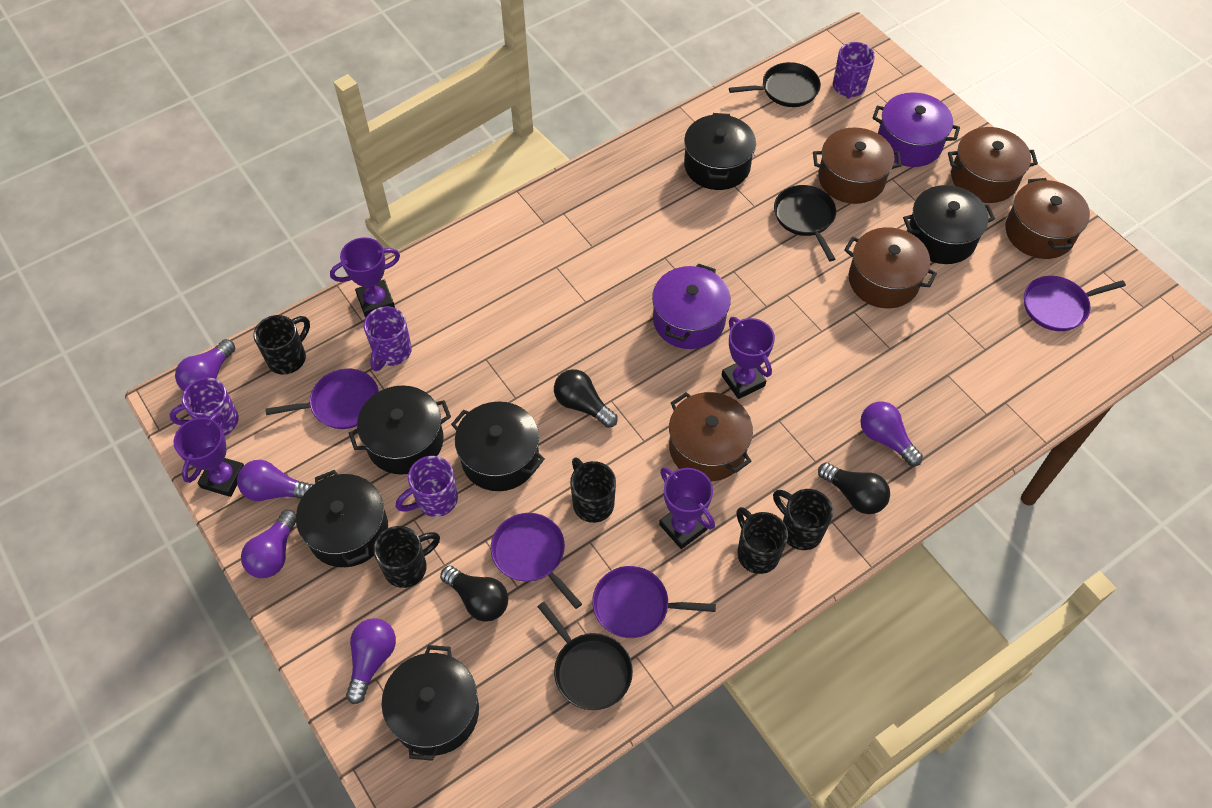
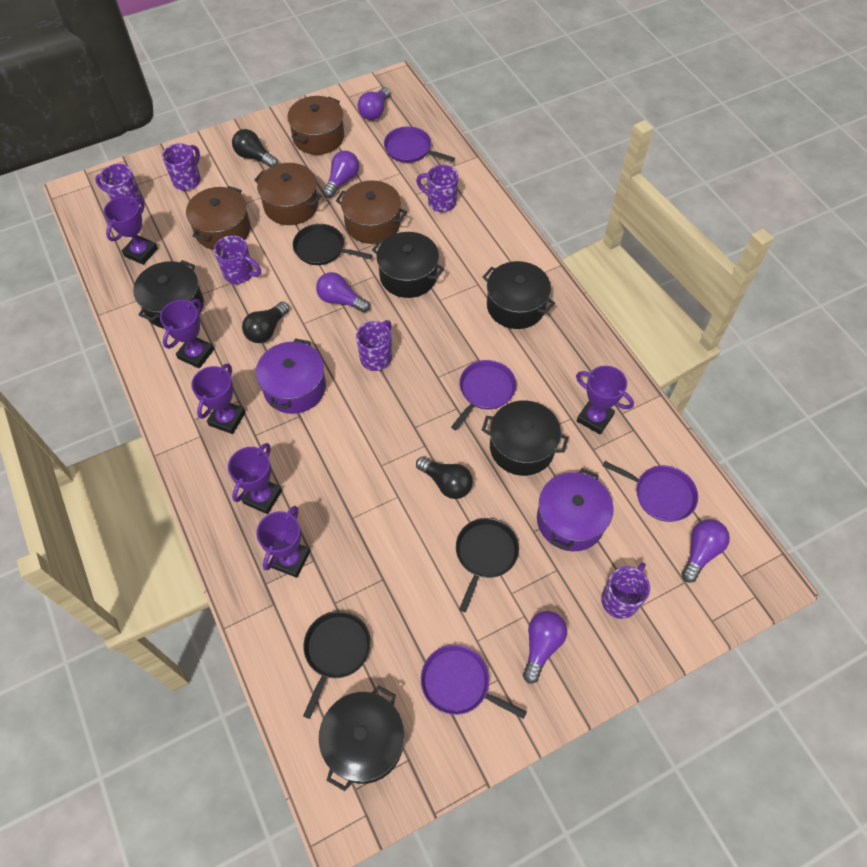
black mug: [254,315,310,375] [373,526,440,588] [570,457,616,523] [737,507,788,574] [773,489,833,550] = 5 -> none = 0
black pot: [296,470,388,567] [349,385,451,475] [382,645,479,761] [451,402,545,491] [684,113,756,190] [903,185,995,264] = 6 -> [133,260,204,329] [319,685,404,791] [372,232,444,298] [482,401,569,476] [483,261,555,329] = 5
brown pot: [669,392,753,481] [813,127,902,204] [844,227,937,308] [948,127,1038,203] [1006,178,1090,259] = 5 -> [186,186,251,250] [254,163,321,225] [287,96,344,155] [336,180,407,244] = 4
purple mug: [170,378,239,436] [364,306,412,371] [396,456,458,517] [833,42,875,99] = 4 -> [95,164,142,205] [162,143,201,190] [214,235,261,284] [356,320,392,371] [416,165,458,212] [601,562,650,619] = 6
purple trophy: [174,412,244,497] [330,237,400,318] [659,467,715,549] [722,317,775,399] = 4 -> [104,196,158,265] [160,299,214,368] [191,363,246,434] [228,443,282,514] [256,506,310,578] [576,366,634,434] = 6

